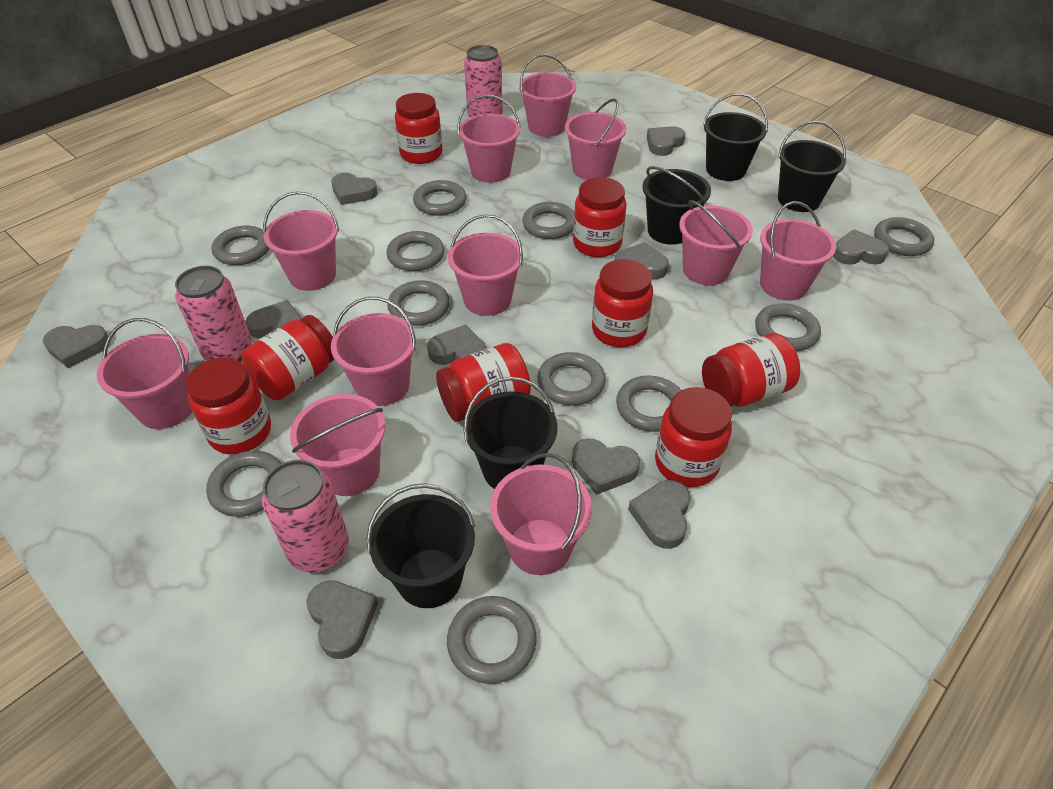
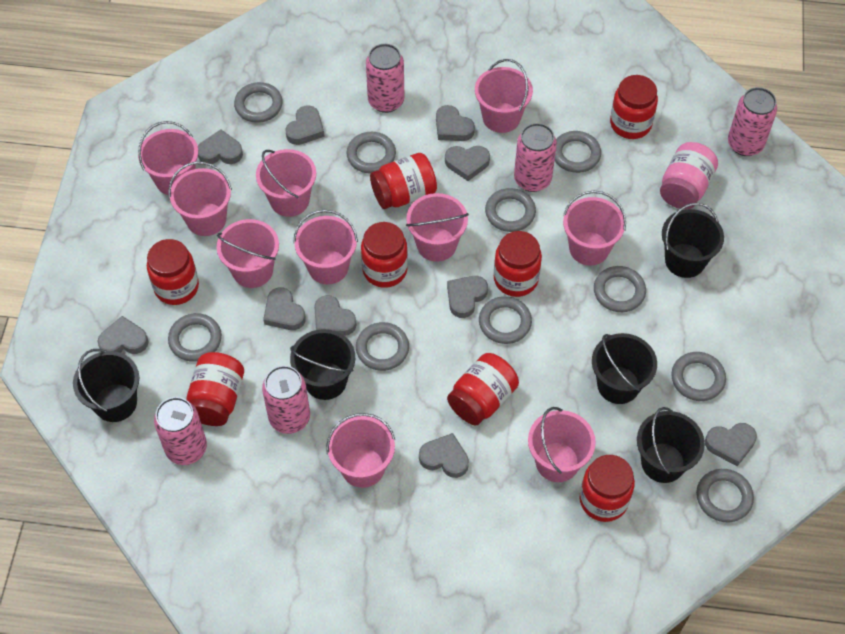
grey ring: [206,451,282,517] [212,226,270,265] [386,231,444,271] [387,280,450,326] [413,180,466,216] [447,596,537,684] [522,202,574,239] [537,352,606,406] [616,376,681,432] [755,303,821,351] [874,217,934,256] = 11 -> [168,313,222,361] [234,82,283,123] [346,132,396,173] [356,322,409,371] [479,296,532,344] [485,188,536,232] [555,131,601,173] [594,266,646,312] [671,352,726,401] [696,469,754,522] = 10
pink bucket: [97,318,193,429] [263,191,339,291] [290,394,385,496] [331,297,416,406] [448,214,523,316] [457,95,521,183] [490,453,592,575] [519,54,576,137] [565,99,626,180] [679,200,753,285] [760,201,836,301] = 11 -> [138,121,198,195] [168,162,232,236] [217,219,279,288] [256,149,316,217] [293,210,358,284] [326,413,395,488] [406,193,469,262] [475,59,533,133] [528,407,596,482] [563,191,626,265] = 10
pink can: [175,266,252,362] [262,460,349,573] [464,45,503,117] = 3 -> [154,397,207,465] [262,366,310,434] [366,44,405,113] [514,123,557,192] [728,87,777,156] = 5
pink jar: none = 0 -> [660,142,718,209] = 1

